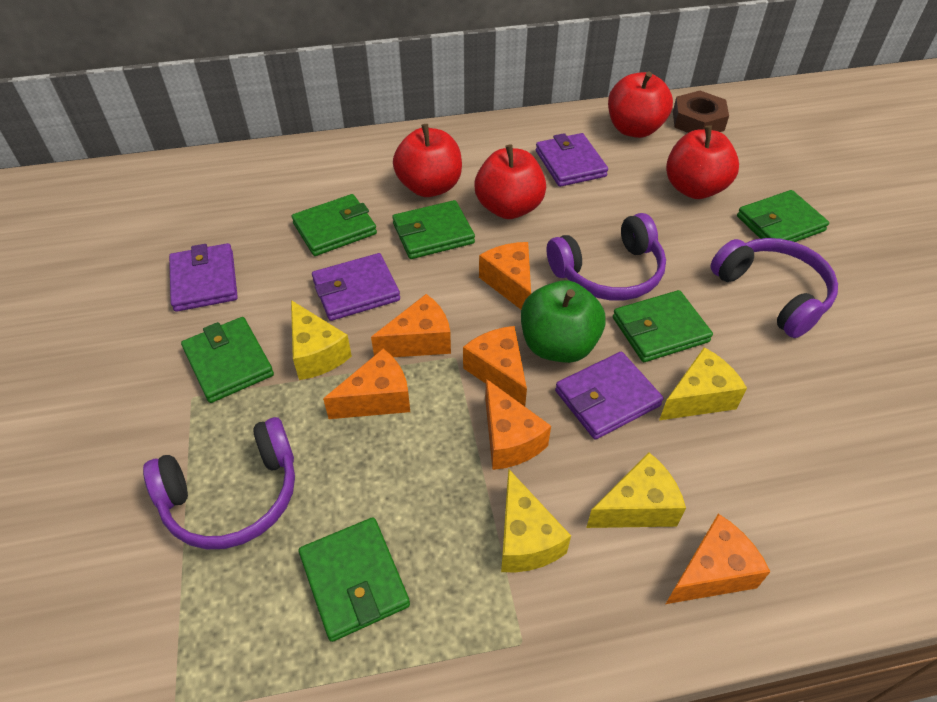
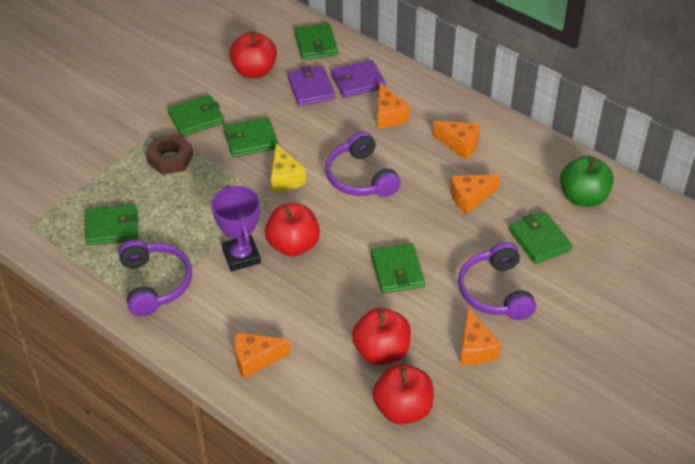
orange cheese: [323,349,410,419] [371,294,451,357] [463,326,527,406] [479,242,531,309] [485,379,551,470] [666,514,770,604] = 6 -> [235,332,290,379] [377,83,410,128] [433,121,480,160] [450,174,500,215] [460,308,501,365] = 5
purple trophy: none = 0 -> [211,185,261,271] = 1
purple wallet: [169,243,238,312] [312,253,400,321] [536,133,608,187] [555,352,663,440] = 4 -> [288,66,335,106] [331,60,386,98] = 2
yellow cheese: [291,300,352,380] [501,469,571,572] [586,453,686,528] [659,347,747,420] = 4 -> [271,143,306,191] = 1

